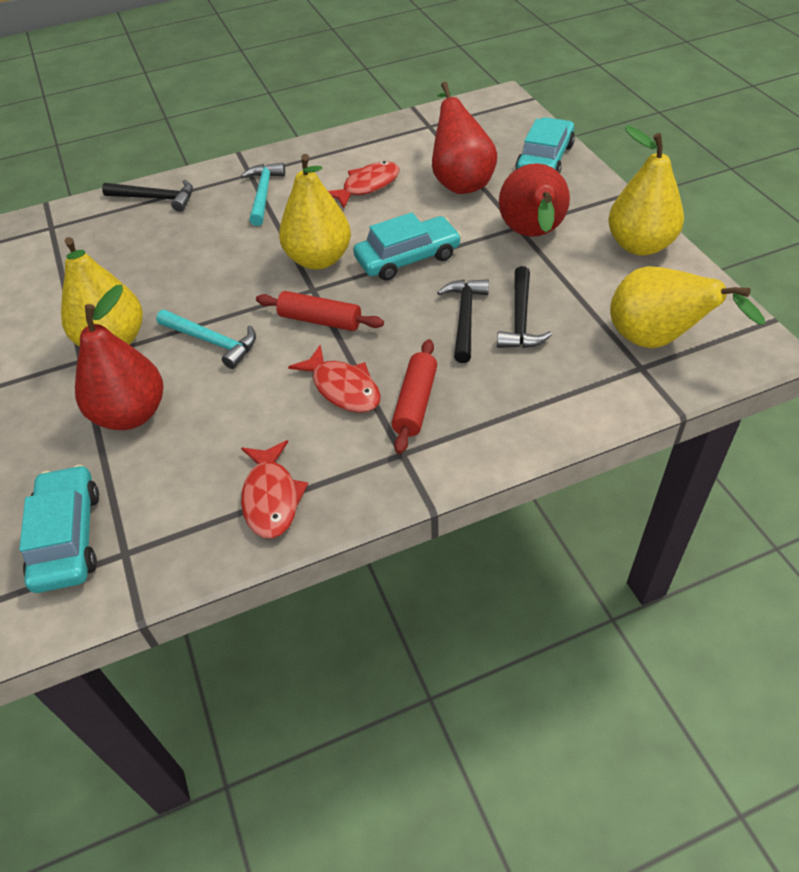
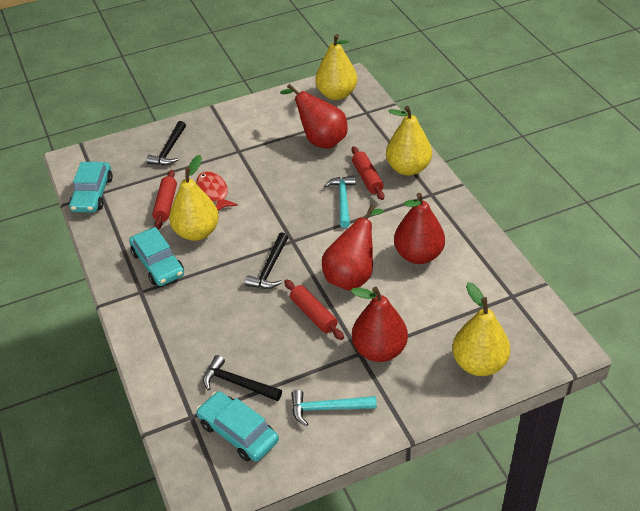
red fish: [241,440,308,539] [288,345,381,413] [328,161,400,208] = 3 -> [196,171,238,211] = 1
red pear: [75,285,163,430] [432,82,497,194] [499,163,570,237] = 3 -> [280,84,348,149] [322,204,384,291] [351,287,408,362] [394,193,445,264] = 4
red rolling pin: [256,291,384,331] [392,339,437,454] = 2 -> [152,170,177,230] [284,280,344,340] [351,146,384,200] = 3

